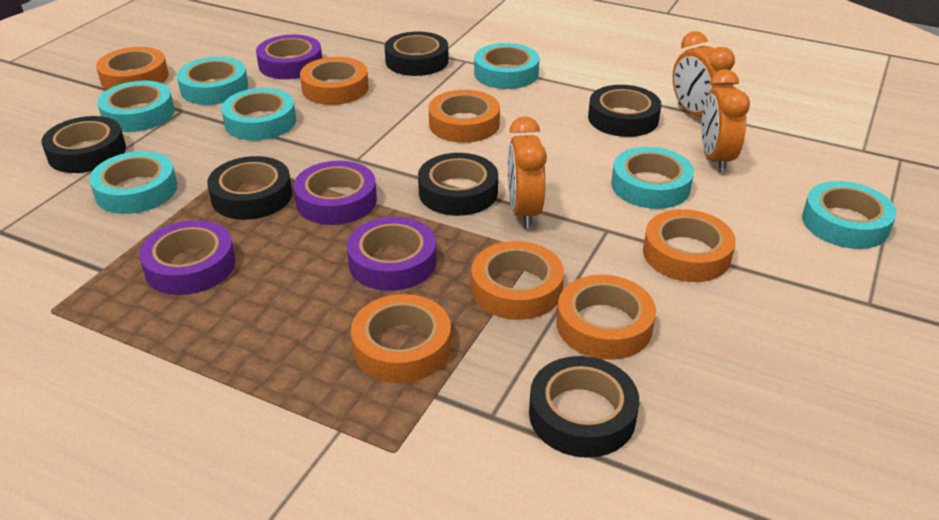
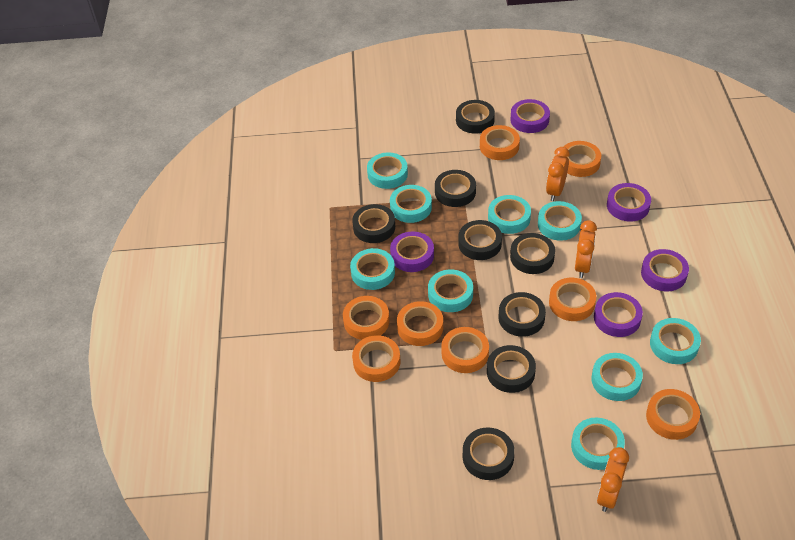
black tape: [41,116,126,173] [207,156,292,220] [385,31,449,76] [418,153,498,216] [529,356,639,458] [588,85,661,137] = 6 -> [352,204,395,243] [435,170,476,207] [456,100,495,134] [458,220,502,260] [463,427,515,480] [487,345,536,393] [499,292,546,337] [510,233,555,274] = 8
orange tape: [96,47,169,90] [300,57,369,105] [351,294,451,383] [429,90,500,143] [471,241,564,320] [557,275,656,360] [643,209,736,282] = 7 -> [343,296,389,340] [352,335,401,382] [397,301,443,346] [441,327,489,373] [480,125,520,160] [549,278,596,321] [563,141,601,177] [646,389,700,440] = 8
purple tape: [139,220,236,295] [256,35,322,79] [293,161,377,225] [347,217,437,291] = 4 -> [390,231,434,272] [510,99,550,133] [594,292,643,337] [607,183,651,222] [641,249,689,291] = 5
turquoise tape: [89,151,177,214] [97,81,175,132] [177,57,248,105] [221,88,296,140] [474,43,540,89] [611,147,694,209] [802,181,897,249] = 7 -> [350,248,395,290] [367,152,408,189] [390,185,432,223] [428,269,473,312] [488,195,531,234] [538,201,582,241] [571,418,625,470] [592,353,643,401] [650,318,701,364] = 9

